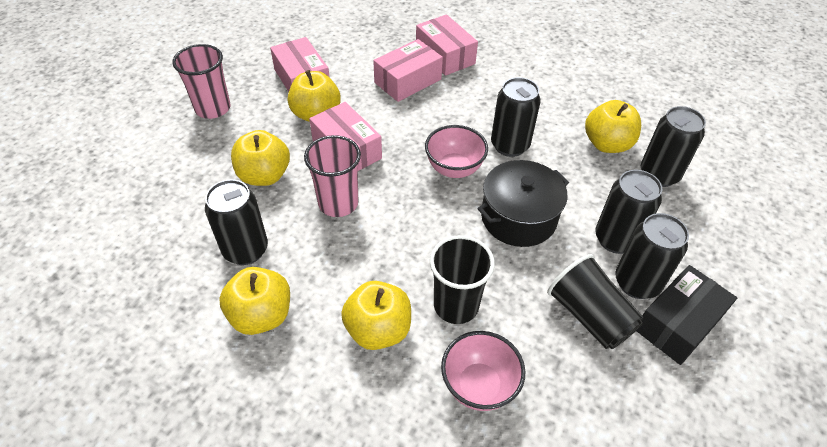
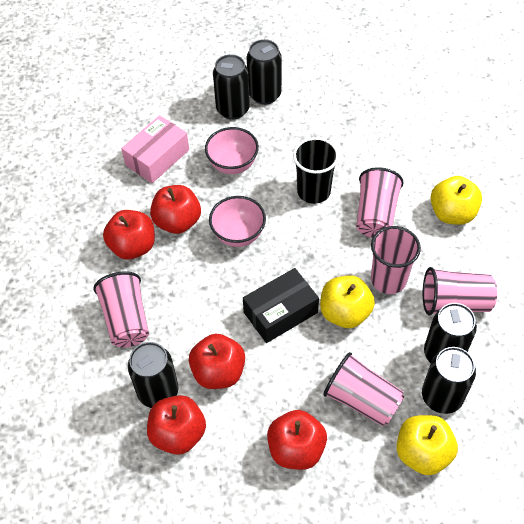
black cup: [430,235,495,324] [547,254,644,349] = 2 -> [293,137,339,204] = 1
black pot: [477,160,569,247] = 1 -> none = 0
pink box: [270,37,330,92] [309,102,382,171] [373,39,443,102] [416,14,478,76] = 4 -> [121,115,189,183] = 1
pink cup: [172,44,230,119] [304,135,361,217] = 2 -> [93,271,149,348] [323,352,405,426] [356,167,404,238] [371,226,421,294] [423,267,497,315] = 5
red apple: none = 0 -> [103,210,155,259] [147,395,206,455] [150,185,201,234] [189,334,245,389] [267,410,327,470] = 5
yellow apple: [219,267,290,335] [231,130,290,186] [288,70,341,122] [341,281,411,350] [585,100,641,153] = 5 -> [320,275,375,328] [396,415,458,475] [430,176,482,225] = 3

